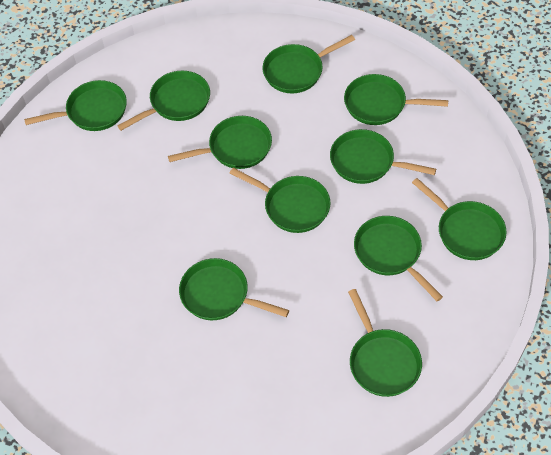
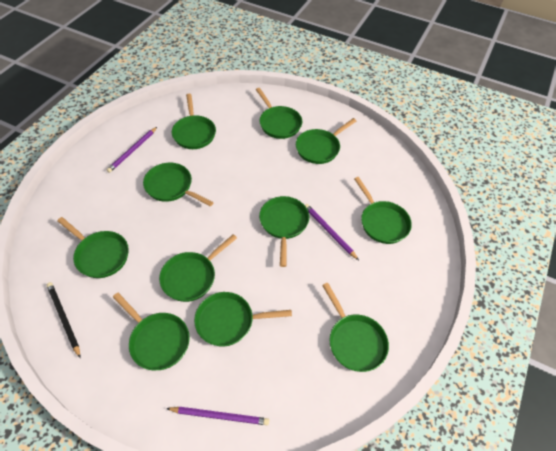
black pencil: none = 0 -> [47,282,80,358] = 1
purple pencil: none = 0 -> [107,127,157,173] [166,407,269,425] [305,204,359,260] = 3

